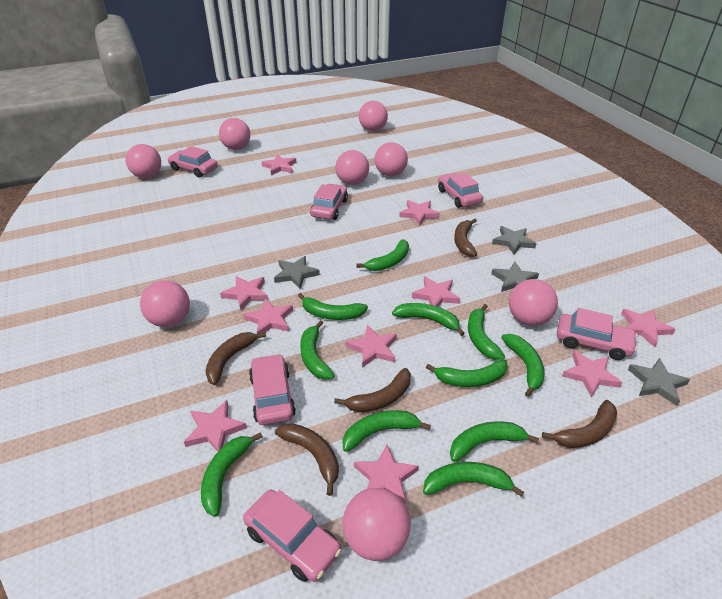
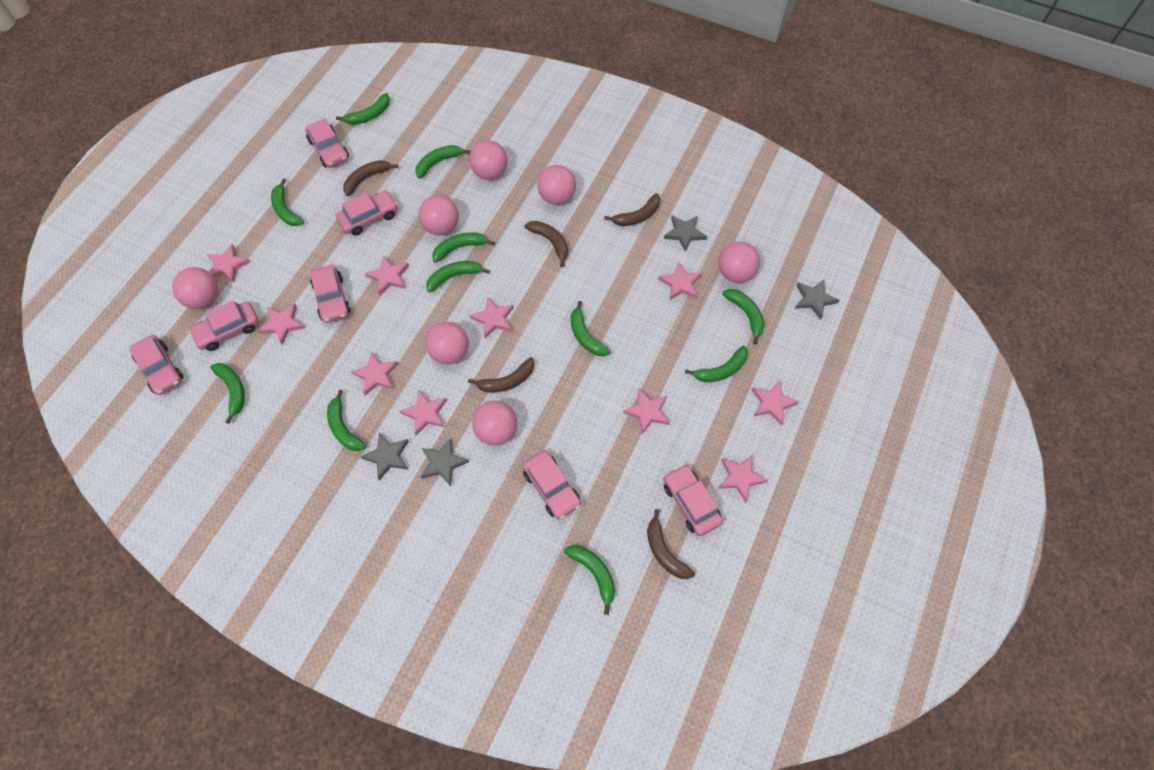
pink ball: [126,144,161,178] [140,280,190,327] [219,118,250,150] [335,150,369,185] [343,488,411,561] [359,101,388,131] [374,142,408,176] [509,279,558,326] = 8 -> [172,267,218,309] [419,195,459,235] [425,322,469,365] [469,140,507,180] [472,400,517,446] [537,165,576,205] [718,242,760,283] = 7
pink car: [168,146,218,177] [243,490,342,582] [249,354,296,425] [310,184,348,220] [438,173,483,208] [557,308,638,360] = 6 -> [129,335,184,395] [189,300,259,351] [305,118,349,168] [310,265,351,323] [336,190,398,236] [522,450,581,519] [663,464,723,536] = 7

